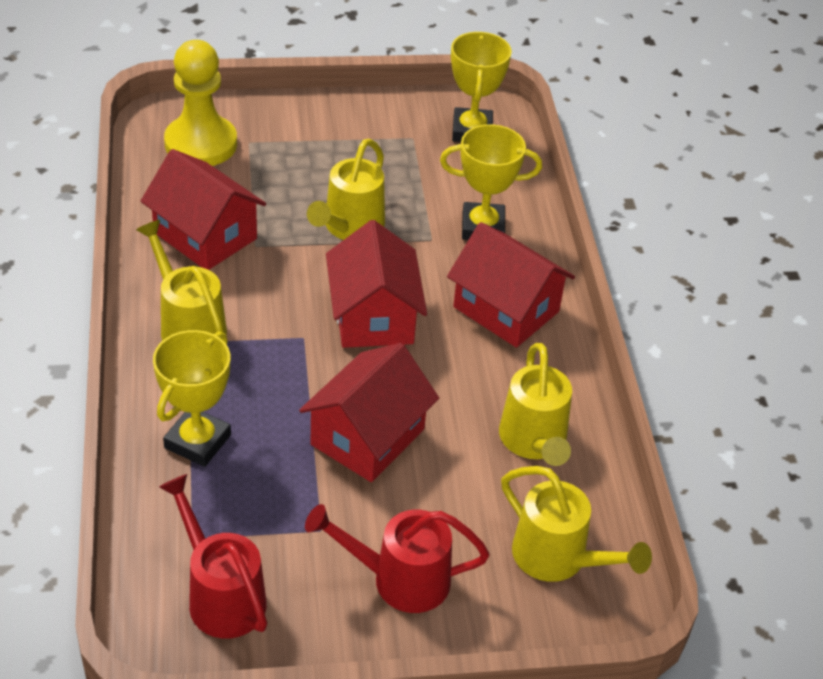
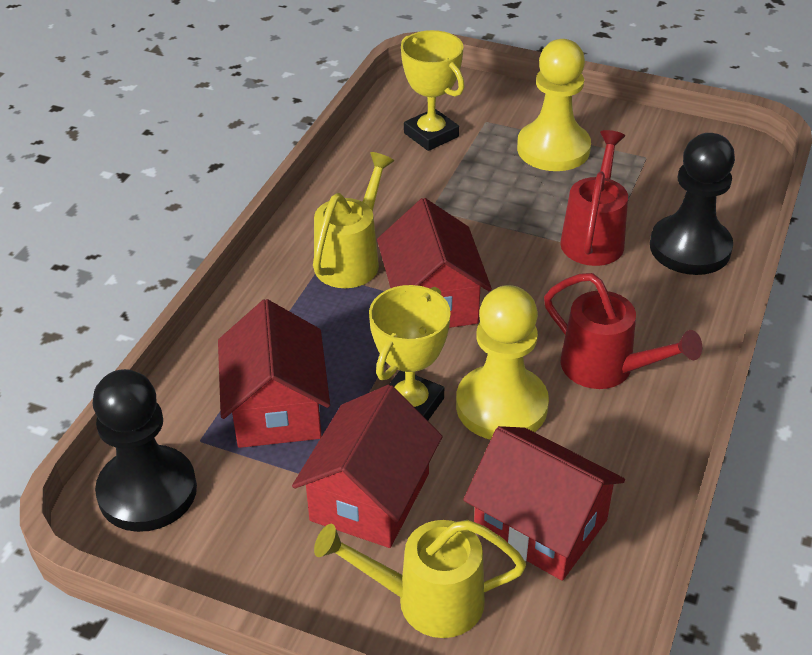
black pawn: none = 0 -> [92,369,197,532] [650,133,735,275] = 2
yellow pawn: [164,40,237,166] = 1 -> [456,285,549,440] [517,39,591,171] = 2
yellow trophy: [153,330,231,467] [440,124,542,240] [451,32,512,142] = 3 -> [369,285,451,421] [401,30,465,151] = 2
yellow watering can: [136,220,227,341] [307,139,385,240] [499,343,572,466] [501,466,652,582] = 4 -> [313,152,394,288] [314,520,526,638] = 2

